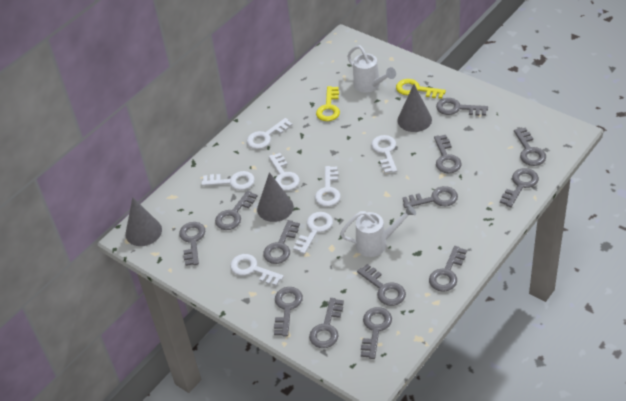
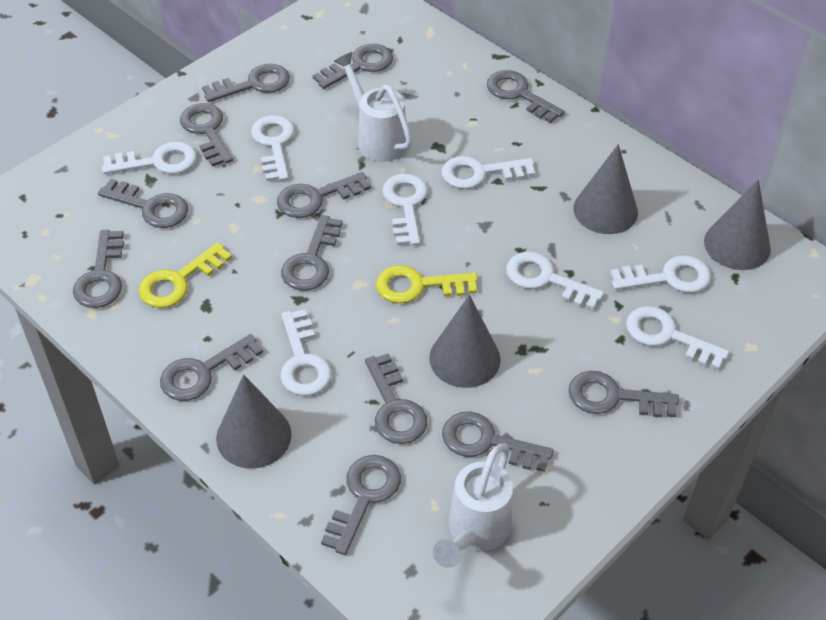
grey cone: [126,197,162,246] [257,172,294,222] [397,84,432,132] = 3 -> [216,374,292,469] [429,295,501,388] [573,144,638,234] [704,179,771,270] = 4
white key: [201,171,255,190] [230,254,284,286] [247,118,293,149] [269,153,300,191] [293,212,333,254] [315,166,341,207] [371,135,397,174] = 7 -> [102,142,197,174] [251,115,295,181] [280,309,332,396] [382,174,428,245] [441,156,535,189] [506,252,604,310] [610,255,711,293] [626,306,729,370] = 8

